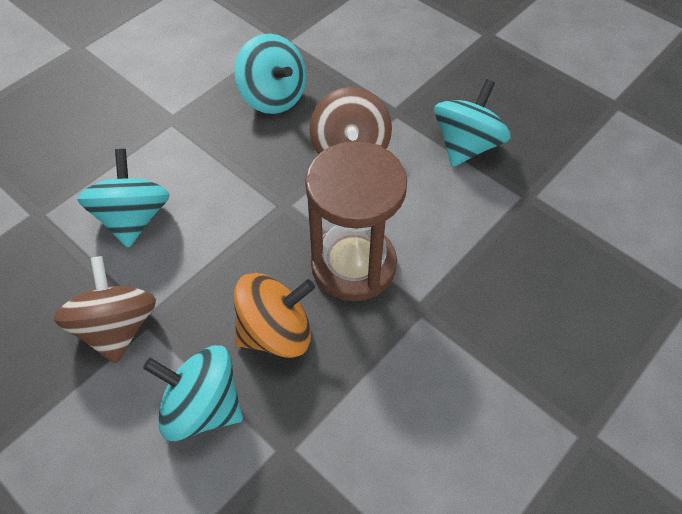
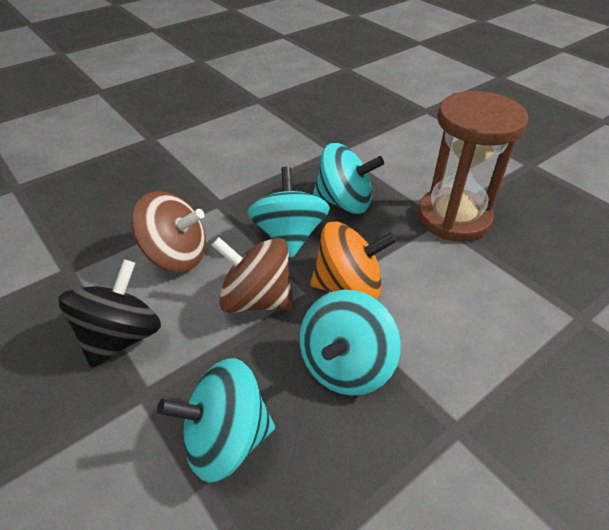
black spinning top: none = 0 -> [58,259,161,368] = 1

